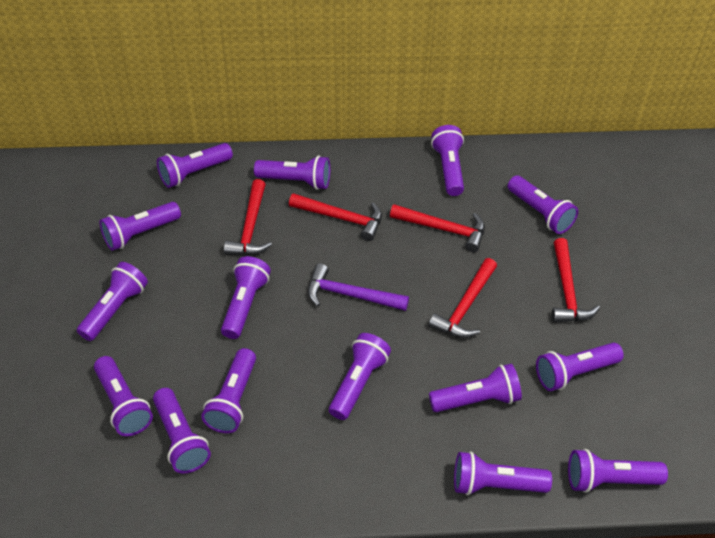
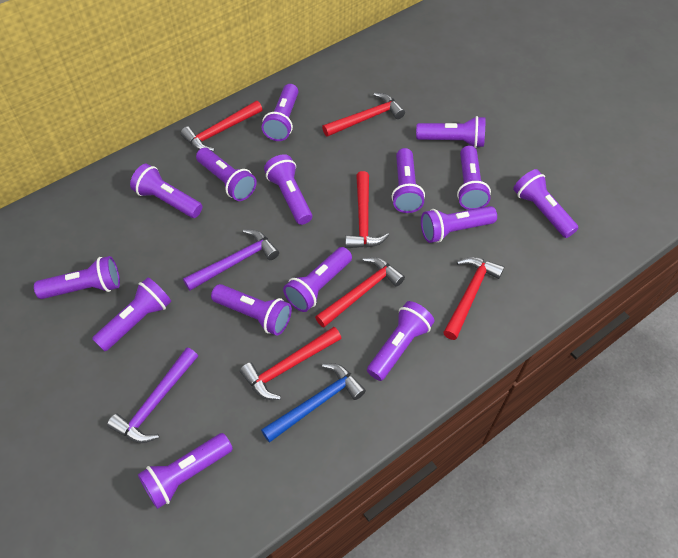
blue hammer: none = 0 -> [261,363,366,443] = 1
purple hammer: [308,264,409,311] = 1 -> [107,348,198,443] [183,229,279,291] = 2
red hammer: [224,179,272,255] [289,193,382,241] [390,204,485,252] [429,258,497,338] [552,238,600,323] = 5 -> [181,101,263,152] [240,327,342,400] [315,257,405,328] [322,93,405,137] [345,171,389,248] [443,257,504,340] = 6

